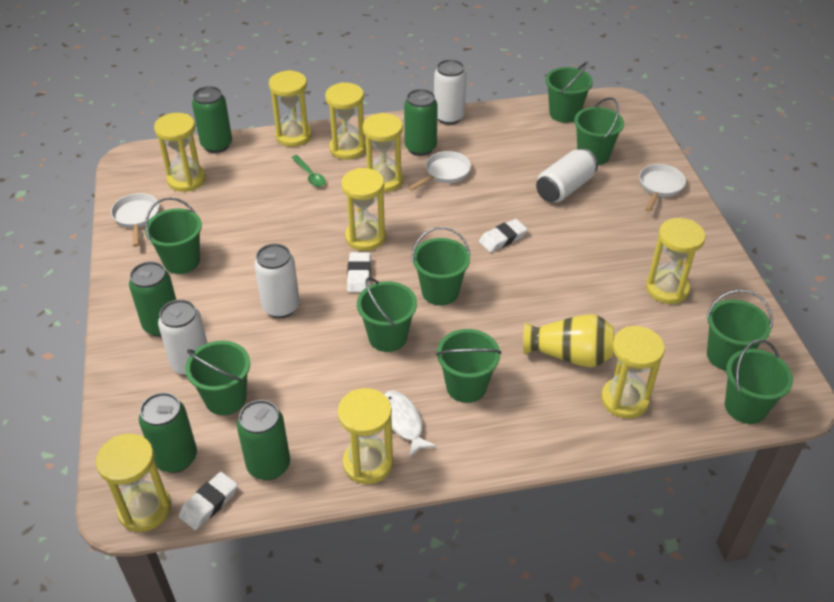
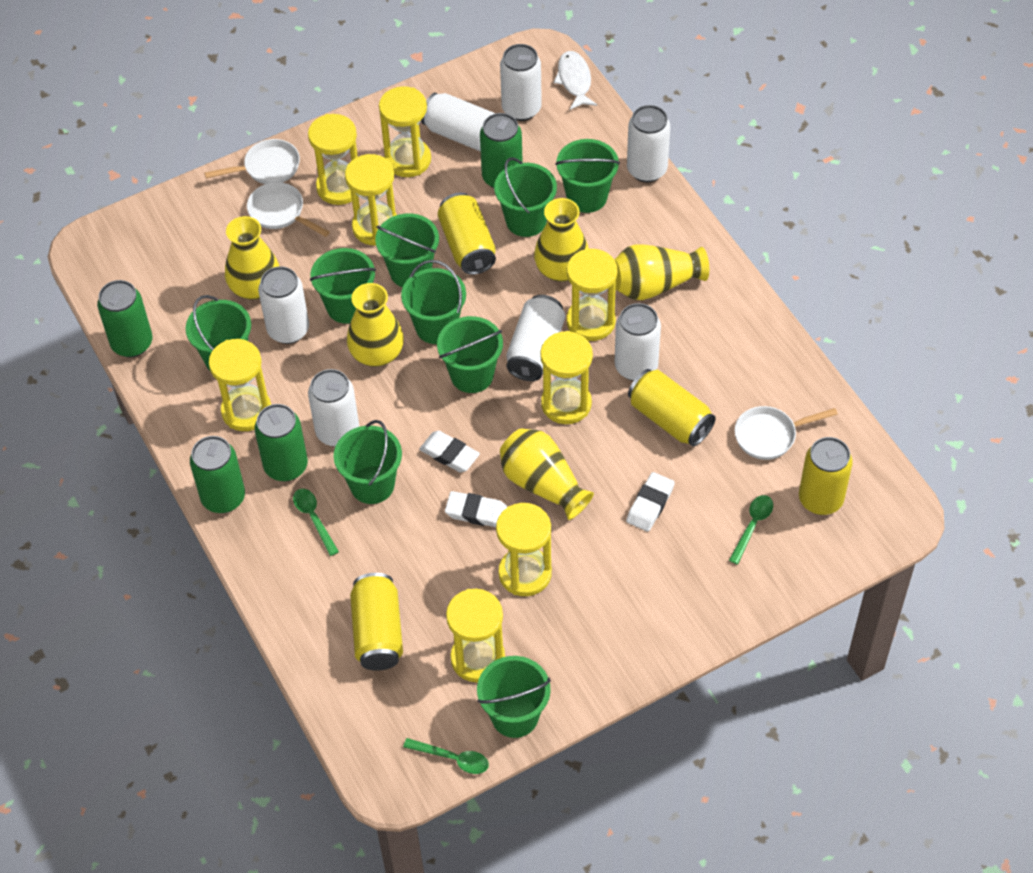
green can: [129,261,176,337] [139,392,197,473] [192,86,232,153] [237,400,290,480] [404,89,438,156] = 5 -> [97,280,153,358] [190,436,245,513] [254,404,308,481] [480,113,523,188] = 4
green spoon: [291,155,326,187] = 1 -> [293,489,339,556] [403,738,489,774] [729,495,773,564] = 3
white can: [158,299,207,376] [254,244,300,318] [434,59,466,125] [536,148,598,203] = 4 -> [258,266,309,344] [308,369,359,447] [421,93,496,152] [500,44,542,121] [506,295,565,381] [615,303,661,381] [627,105,670,182] = 7
yellow can: none = 0 -> [350,573,403,671] [438,193,496,275] [628,369,716,447] [799,437,853,515] = 4
yellow hourglass: [96,434,171,532] [154,113,206,192] [269,70,312,147] [325,82,366,160] [338,388,393,484] [341,168,386,251] [363,113,404,192] [601,326,665,419] [646,218,706,304] = 9 -> [209,339,271,431] [308,114,358,205] [345,154,397,246] [379,86,431,177] [446,589,505,683] [496,503,552,596] [540,331,593,424] [567,248,617,341] = 8
yellow vase: [523,314,614,367] = 1 -> [225,216,279,300] [347,283,404,367] [500,428,594,520] [534,198,589,282] [614,244,709,300] = 5

